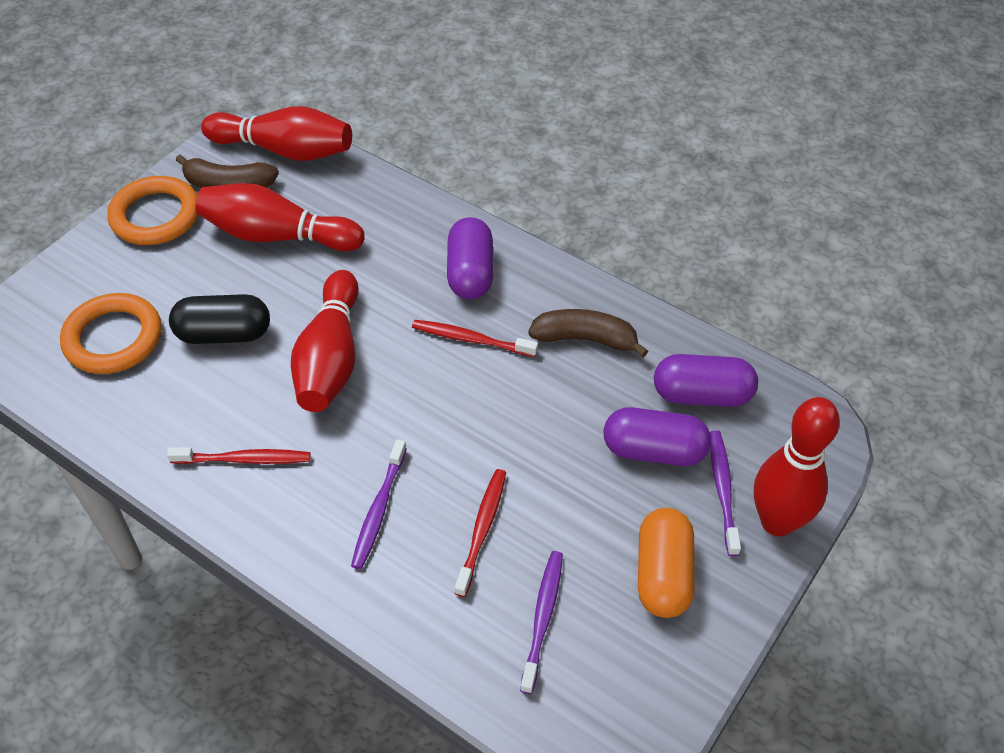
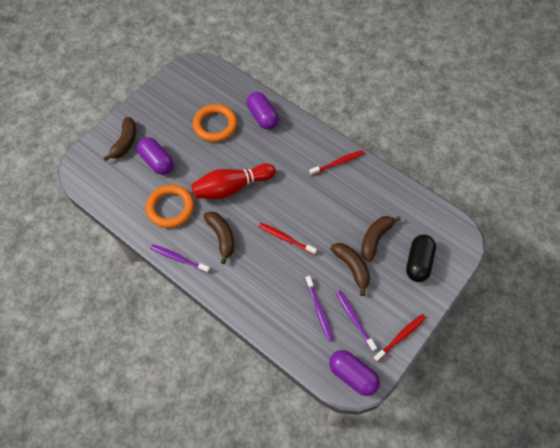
brown banana: [176,155,279,188] [528,309,648,357] = 2 -> [103,117,136,161] [204,211,234,264] [330,243,370,296] [361,216,401,261] = 4
orange capsule: [638,508,695,618] = 1 -> none = 0
red bowling pin: [195,183,365,251] [201,106,352,161] [291,270,359,412] [754,397,840,536] = 4 -> [191,164,276,199] = 1

